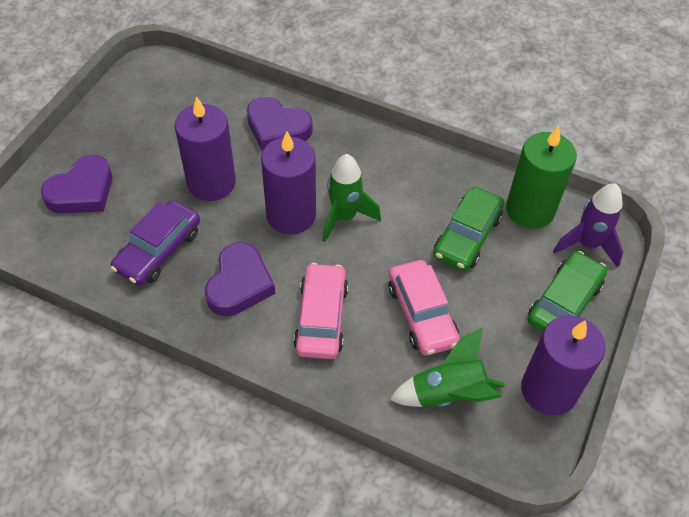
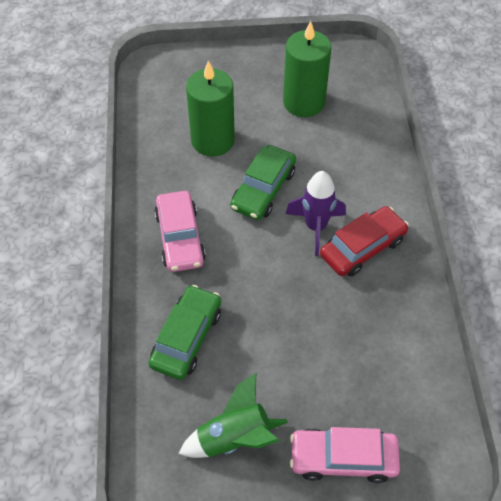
green candle: [506,126,577,229] = 1 -> [186,61,235,157] [283,21,331,117] = 2
green rocket: [322,154,381,242] [390,328,505,407] = 2 -> [179,373,288,458] = 1
purple candle: [175,96,236,201] [261,131,316,235] [521,315,605,416] = 3 -> none = 0
purple car: [110,200,200,286] = 1 -> none = 0
purple heart: [41,155,112,214] [205,242,275,316] [247,97,312,151] = 3 -> none = 0
red car: none = 0 -> [320,206,409,277] = 1

